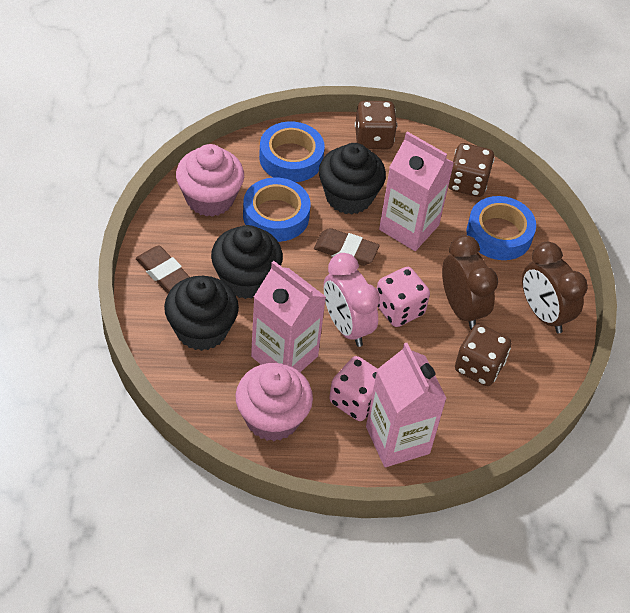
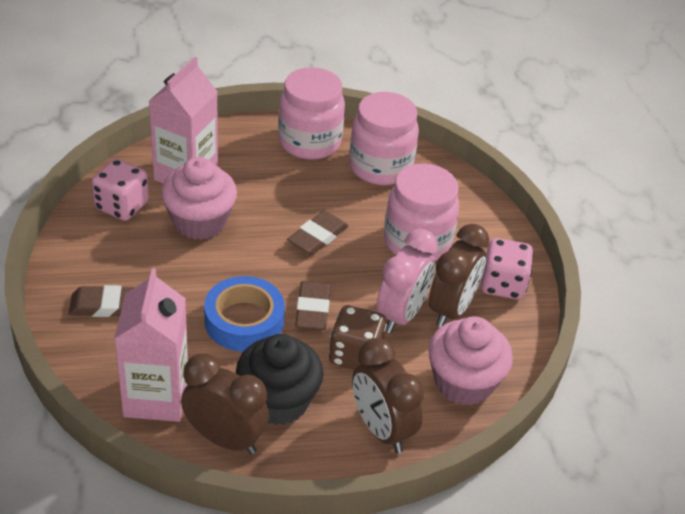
black cupcake: [164,276,239,351] [211,225,283,299] [319,143,386,215] = 3 -> [236,334,324,425] = 1
blue tape: [243,177,311,242] [259,122,325,182] [467,196,536,260] = 3 -> [204,276,285,352] = 1
brown clock: [442,235,498,329] [522,242,588,333] = 2 -> [181,353,269,454] [352,338,424,453] [429,224,489,327] = 3
brown dice: [355,101,397,149] [448,143,495,197] [455,324,511,386] = 3 -> [329,305,387,370] = 1
brown eraser: [136,245,190,293] [314,228,380,266] = 2 -> [69,285,135,317] [287,211,348,255] [295,281,330,330] = 3
pink carton: [251,261,326,372] [366,343,447,467] [379,132,454,251] = 3 -> [114,268,188,422] [149,57,218,183] = 2
pink jar: none = 0 -> [278,67,345,160] [349,92,419,185] [384,164,459,261] = 3

